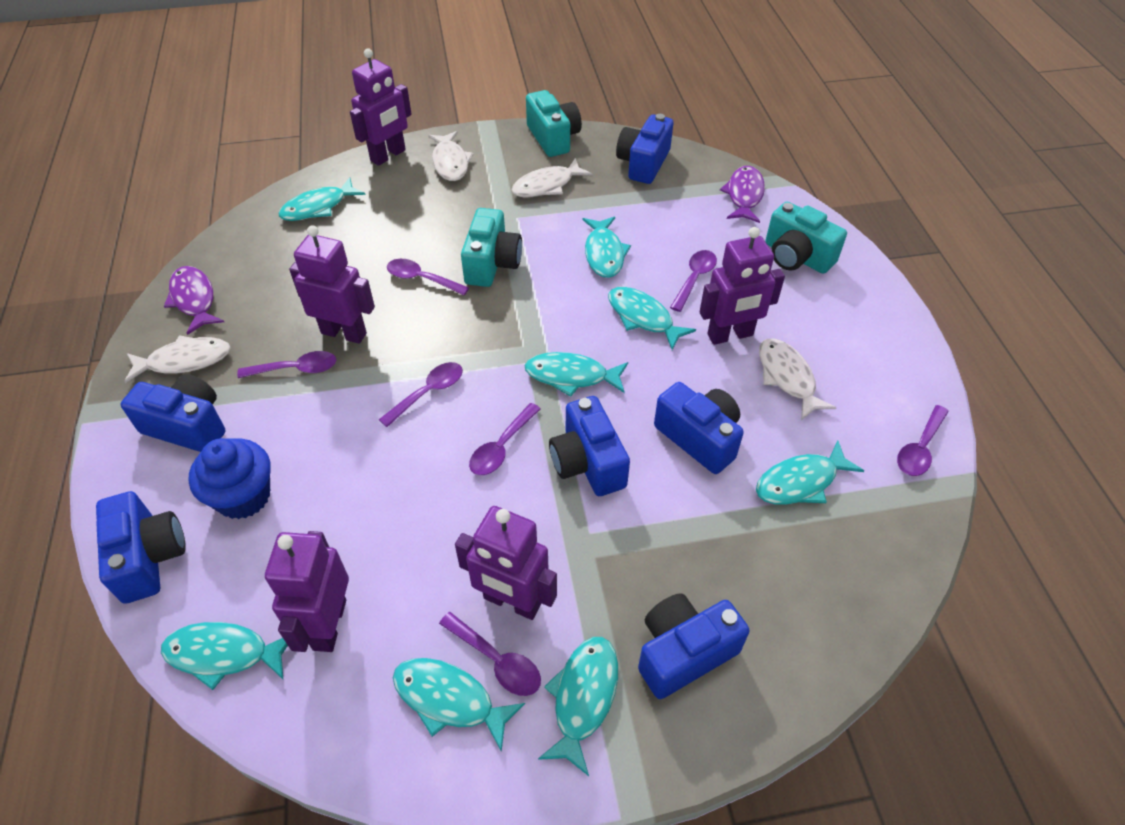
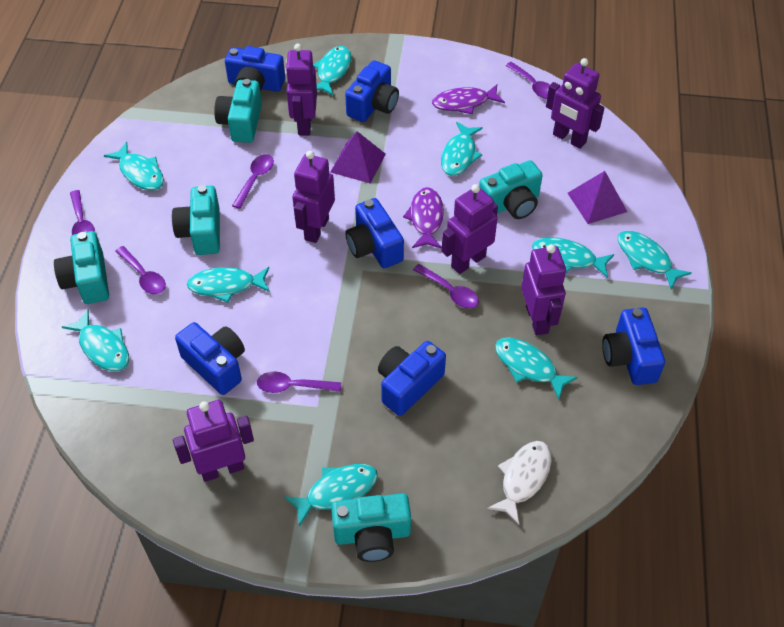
blue cupcake: [188,438,271,519] = 1 -> none = 0
purple pyramid: none = 0 -> [330,131,386,184] [568,171,627,224] = 2
purple robot: [265,531,349,652] [289,225,375,344] [350,48,412,166] [455,506,557,620] [700,227,785,345] = 5 -> [173,400,254,482] [285,44,317,136] [292,151,335,243] [442,184,498,274] [521,244,566,335] [546,58,604,149] = 6
purple spoon: [237,351,336,378] [379,362,463,427] [387,259,469,295] [439,612,541,696] [469,403,541,475] [670,250,717,312] [897,405,949,476] = 7 -> [70,190,95,235] [115,246,166,294] [232,154,274,209] [257,371,341,393] [413,264,479,308] [505,62,550,99] = 6
turquoise camera: [461,208,522,287] [526,90,582,157] [765,202,847,274] = 3 -> [54,231,109,304] [172,185,220,255] [214,79,262,143] [331,493,411,562] [479,160,543,219] = 5
turquoise fish: [161,622,288,690] [278,177,365,221] [393,658,525,752] [525,352,628,397] [538,637,618,776] [583,217,631,278] [608,287,696,350] [756,441,864,505] = 8 -> [62,309,129,371] [104,142,164,190] [187,267,270,303] [284,464,378,527] [313,46,352,96] [441,122,483,176] [495,338,578,399] [532,237,614,278] [618,231,691,289] = 9
white fish: [124,335,231,383] [428,131,474,181] [511,158,592,198] [759,338,837,420] = 4 -> [487,441,552,525] = 1

